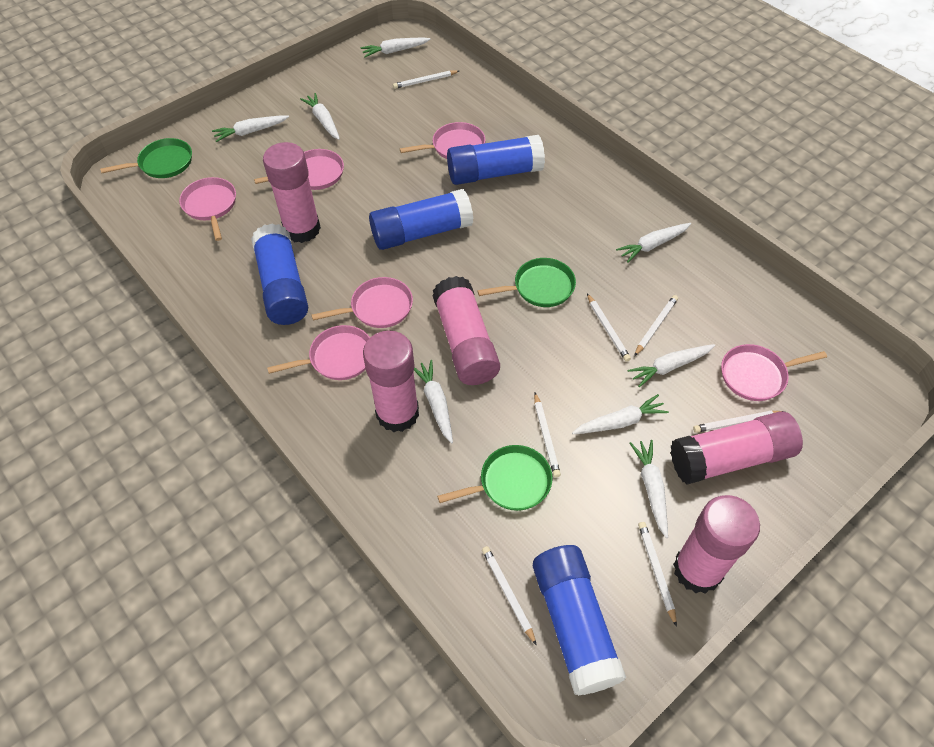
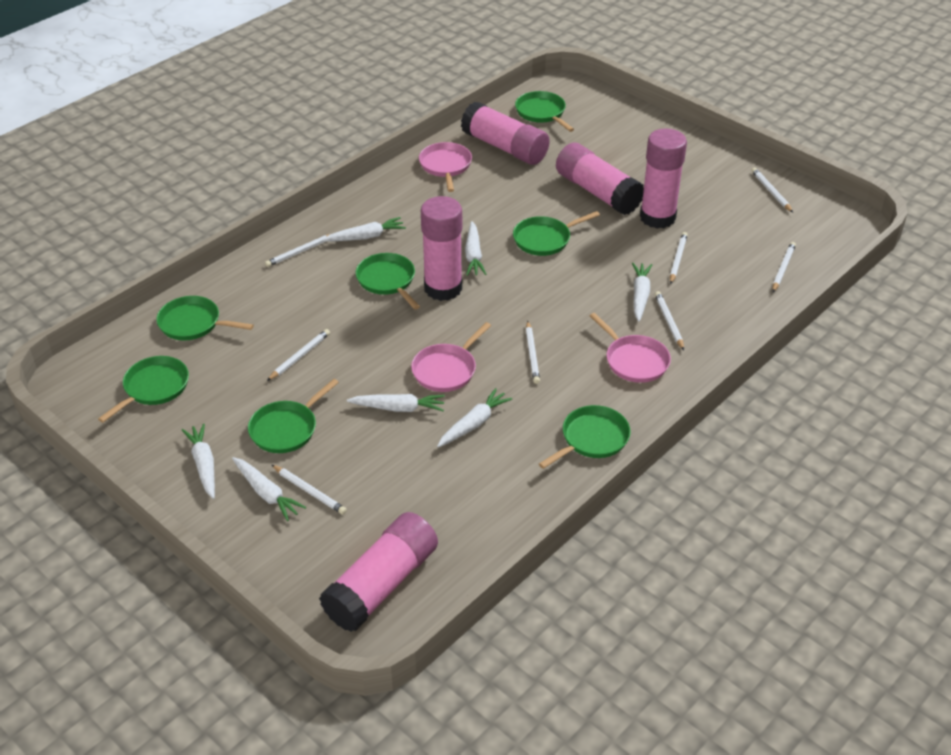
blue glue stick: [251,223,308,325] [369,189,473,250] [447,135,545,185] [533,545,626,696] = 4 -> none = 0
green pan: [100,138,192,178] [437,445,553,511] [477,258,576,307] = 3 -> [98,356,189,423] [156,296,254,340] [248,379,339,453] [356,253,420,310] [513,211,600,256] [515,91,574,132] [539,405,631,469] = 7
pink pan: [179,177,236,241] [254,149,344,190] [267,325,370,380] [311,277,413,328] [400,122,485,159] [721,344,827,401] = 6 -> [411,322,491,392] [419,142,472,192] [590,313,671,383] = 3
white carrot: [212,115,289,142] [300,93,340,140] [361,37,431,57] [414,360,453,443] [572,394,669,434] [616,223,691,263] [628,344,715,387] [629,440,668,538] = 8 -> [182,423,215,499] [232,457,306,521] [322,217,406,242] [347,394,445,412] [437,388,512,447] [465,221,487,276] [632,263,652,322] = 7
white pencil: [393,70,459,89] [482,546,537,646] [534,393,561,477] [587,294,631,362] [634,295,678,356] [638,522,677,627] [693,411,785,433] = 7 -> [265,234,330,267] [267,329,330,381] [272,465,347,515] [526,321,540,384] [655,291,684,350] [670,232,688,284] [751,168,793,213] [772,242,796,292] = 8

